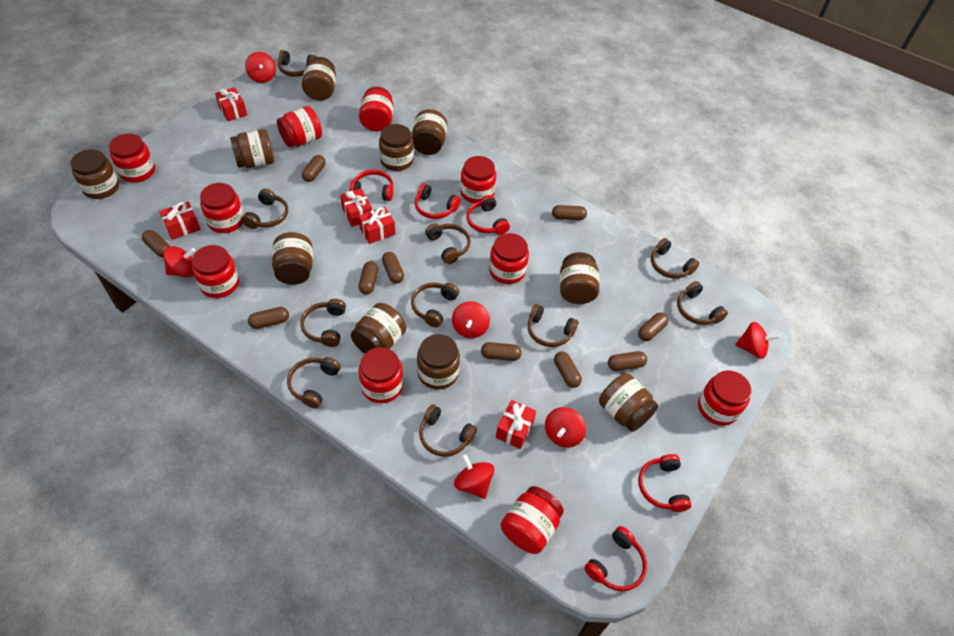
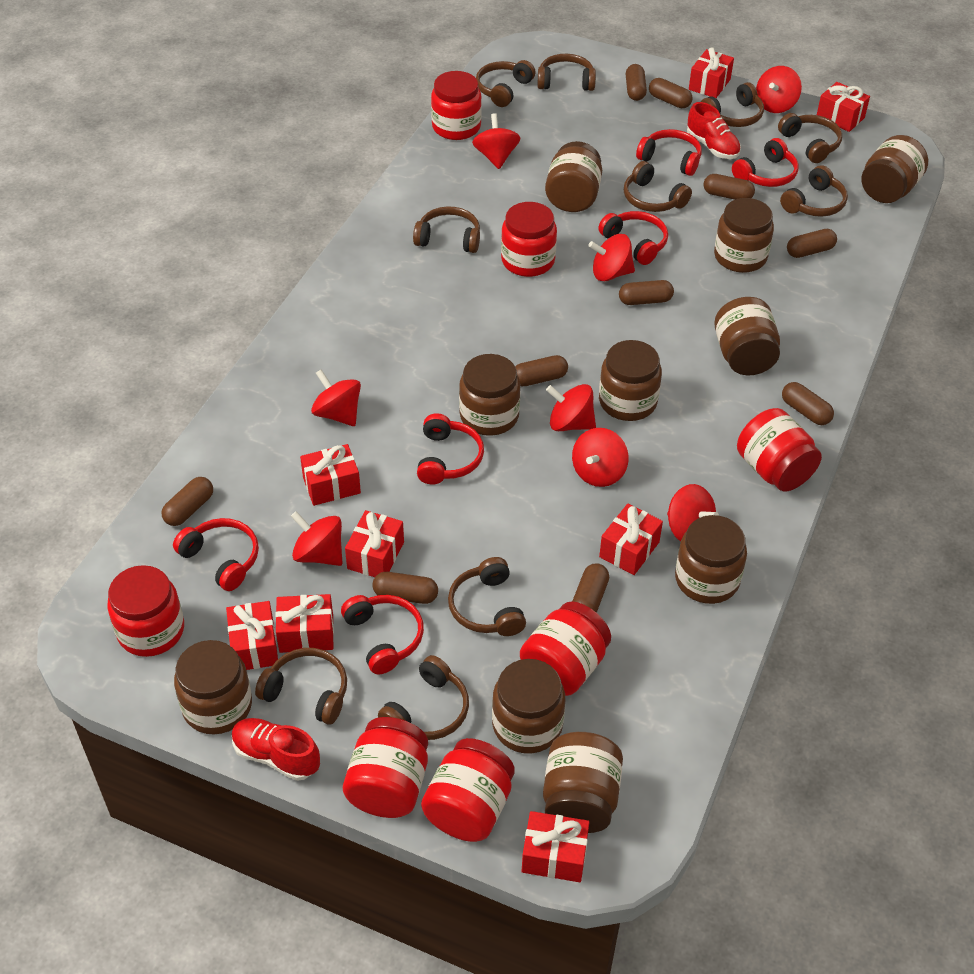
red gift: [159,202,201,240] [215,87,247,121] [340,189,372,227] [359,207,395,244] [496,400,536,449] = 5 -> [226,601,278,670] [275,594,334,653] [300,444,361,506] [345,510,404,577] [522,811,589,882] [599,504,663,575] [689,47,734,98] [817,82,870,132] = 8
red headphones: [349,170,393,201] [415,183,460,219] [467,195,510,235] [584,526,647,591] [638,454,691,512] = 5 -> [173,518,259,591] [341,595,424,675] [417,413,484,485] [598,211,668,265] [636,129,702,176] [732,138,799,187] = 6
red jar: [109,134,155,182] [192,245,239,298] [200,183,244,233] [277,106,322,147] [359,87,393,131] [359,347,403,403] [460,156,496,203] [489,233,529,284] [501,486,564,554] [698,370,752,426] = 10 -> [107,565,184,657] [343,717,428,818] [421,738,515,842] [431,71,482,140] [501,202,557,277] [520,602,611,696] [737,408,822,492] = 7
red shoe: none = 0 -> [232,718,320,781] [687,102,741,159] = 2
red spinning top: [163,246,195,277] [245,52,276,83] [452,301,490,338] [454,454,494,499] [545,407,586,448] [735,322,780,359] = 6 -> [291,511,342,566] [311,370,361,426] [472,113,520,169] [546,384,596,431] [572,428,629,487] [588,234,635,281] [667,484,719,541] [756,66,802,113] = 8

